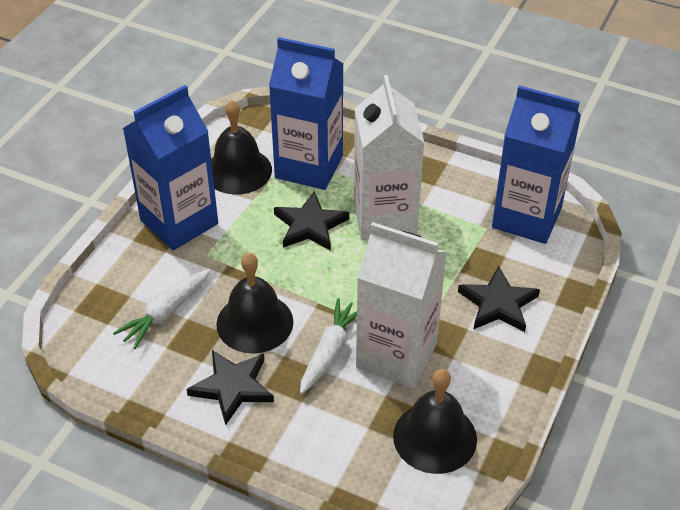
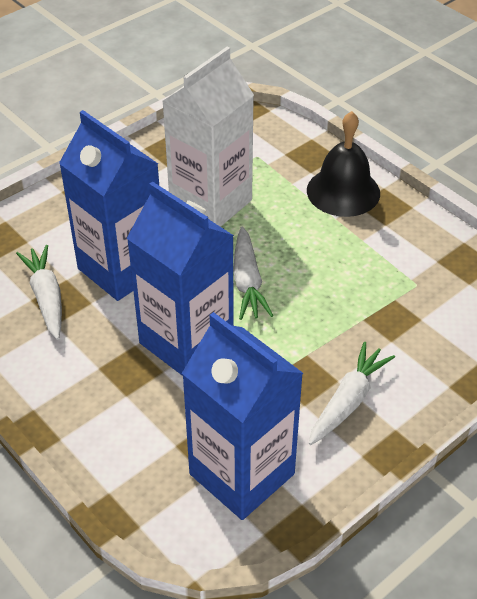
black bell: [211,100,272,195] [216,253,293,354] [393,369,477,474] = 3 -> [307,111,380,217] = 1
black star: [187,350,274,425] [274,191,349,251] [458,266,540,332] = 3 -> none = 0
white carrot: [113,269,210,349] [300,298,357,394] = 2 -> [16,245,62,340] [233,226,273,320] [309,342,395,445] = 3
white carton: [354,75,424,240] [356,222,447,388] = 2 -> [162,47,254,227] = 1

